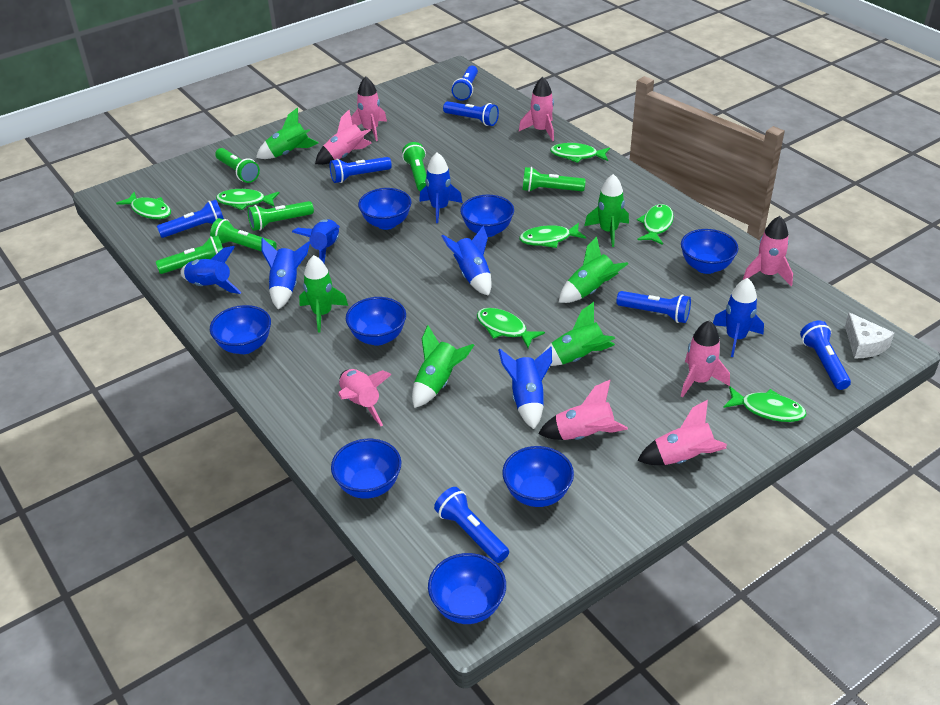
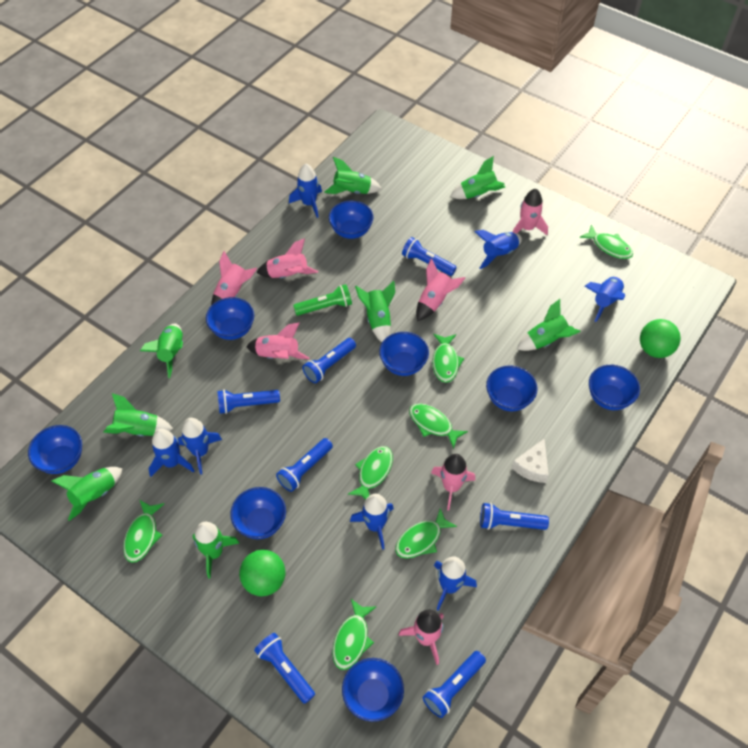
green ball: none = 0 -> [239,550,285,596] [640,319,681,358] = 2
green flashlight: [156,235,223,274] [210,218,277,252] [215,148,260,183] [248,201,314,231] [402,142,427,191] [523,167,586,192] = 6 -> [293,284,352,316] = 1
green rocket: [256,107,319,159] [299,255,348,333] [412,325,474,408] [543,302,615,366] [559,236,628,303] [584,174,629,247] = 6 -> [51,467,123,521] [103,393,173,437] [140,324,183,378] [192,522,239,579] [324,157,382,194] [355,281,395,342] [450,156,505,199] [517,299,581,351] = 8
pink rocket: [315,110,372,165] [338,369,392,426] [351,76,387,141] [519,77,554,141] [538,380,628,440] [637,400,727,465] [681,320,730,397] [743,216,793,286] = 8 -> [211,251,257,306] [246,323,309,359] [256,238,318,278] [398,610,444,665] [416,259,465,321] [431,454,475,510] [513,189,548,235] = 7

